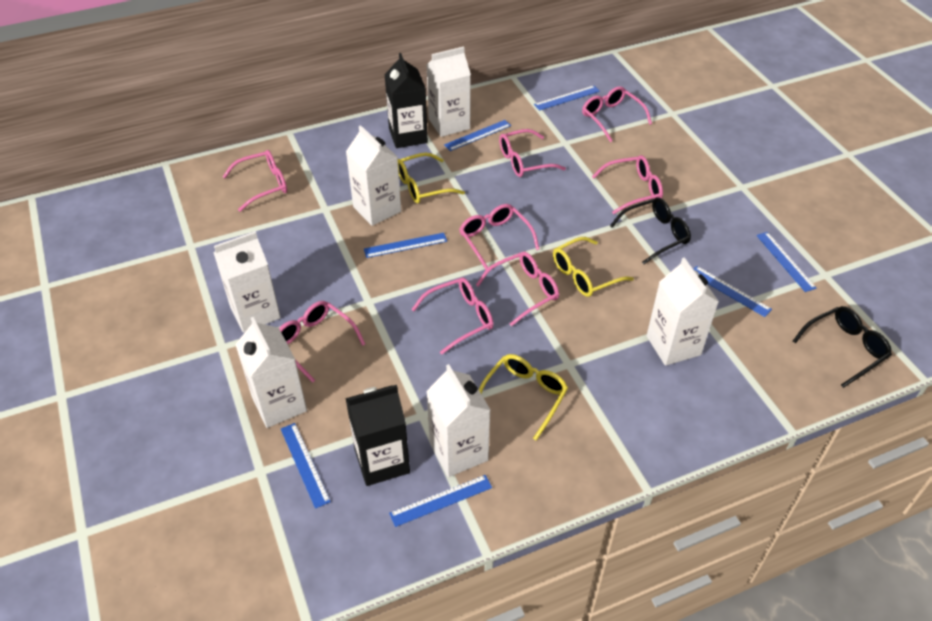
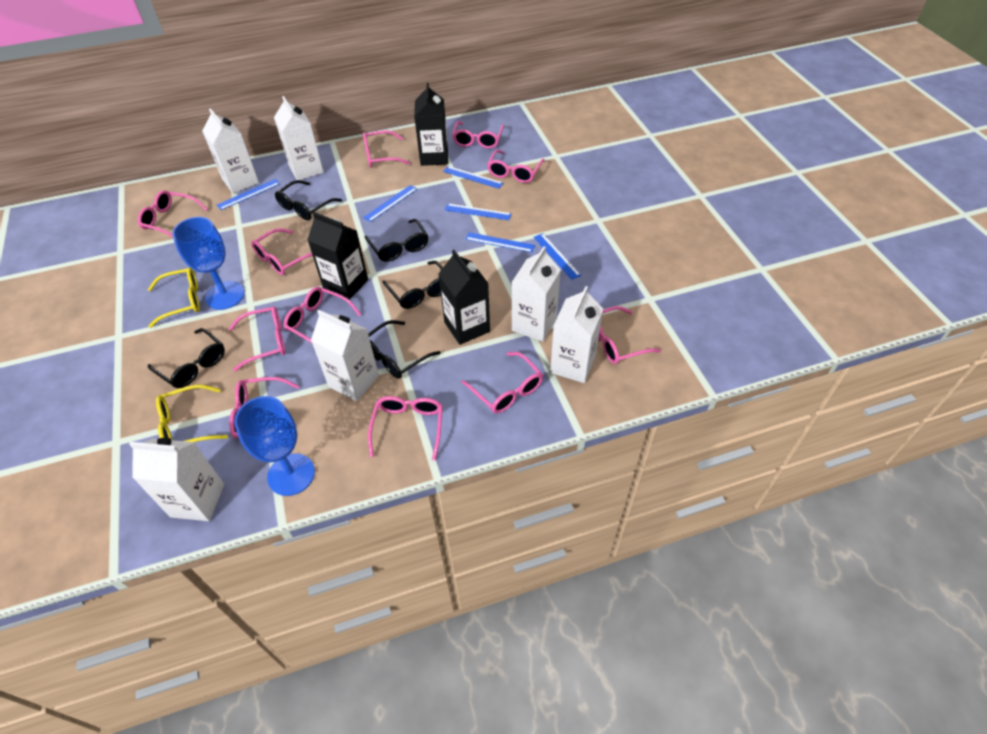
black carton: [345,385,410,486] [384,53,428,148] = 2 -> [308,212,368,300] [414,83,448,166] [438,250,490,345] = 3
black glasses: [610,197,691,264] [793,306,892,388] = 2 -> [148,328,225,388] [275,180,342,220] [365,219,428,262] [368,320,441,379] [382,261,443,309] = 5
blue goblet: none = 0 -> [172,217,244,310] [234,396,315,496] = 2
blue ruler: [281,423,331,509] [364,233,447,258] [389,475,492,527] [444,120,511,151] [534,86,600,110] [694,266,772,317] [756,232,816,292] = 7 -> [217,179,280,210] [363,185,417,222] [443,166,503,189] [445,203,512,220] [465,232,535,253] [534,233,581,280] = 6
pink glasses: [223,150,287,212] [279,301,365,383] [411,278,494,355] [459,204,540,270] [476,252,559,326] [499,129,566,177] [582,86,652,142] [592,155,663,214] = 8 -> [138,190,208,237] [229,306,285,372] [229,377,299,439] [251,228,313,275] [283,287,361,343] [363,130,410,167] [368,396,443,461] [452,121,504,149] [461,352,543,414] [487,150,545,183] [598,306,661,364] = 11
yellow glasses: [398,153,465,203] [479,354,568,440] [553,237,634,297] = 3 -> [148,267,200,328] [156,385,228,442] = 2

